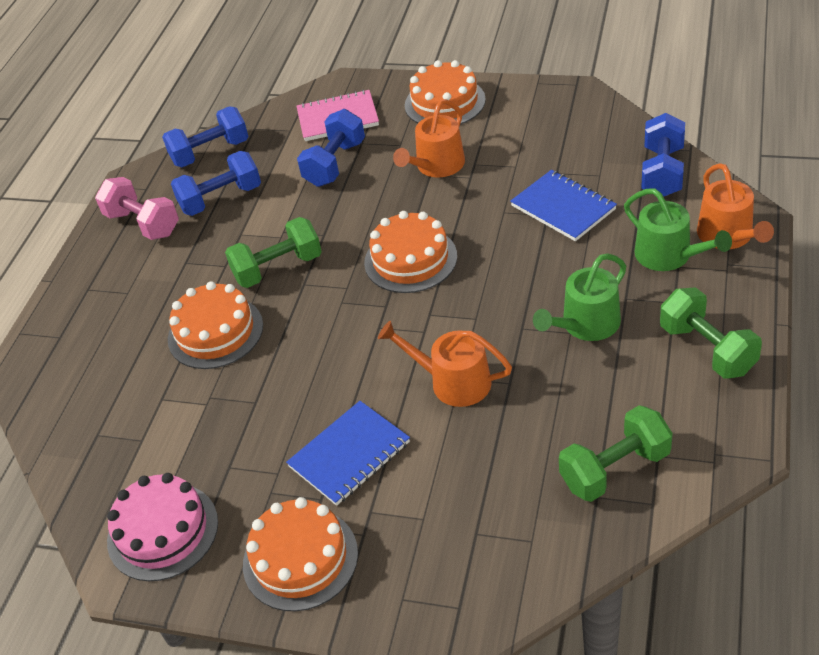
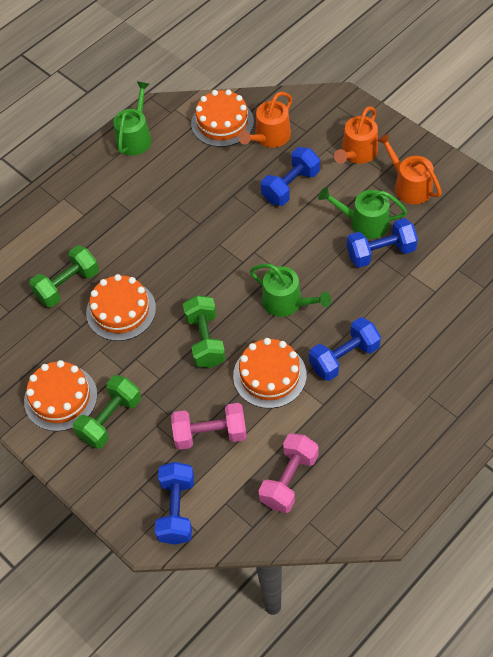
blue notebook: [286,401,410,506] [510,170,617,241] = 2 -> none = 0
green watering can: [533,253,626,341] [624,188,732,271] = 2 -> [113,81,151,156] [250,263,331,317] [318,187,407,239] = 3
pink cake: [107,473,218,581] = 1 -> none = 0
pink dumbbell: [95,177,179,240] = 1 -> [171,403,247,450] [259,433,319,513] = 2
pink notebook: [296,90,379,141] = 1 -> none = 0

